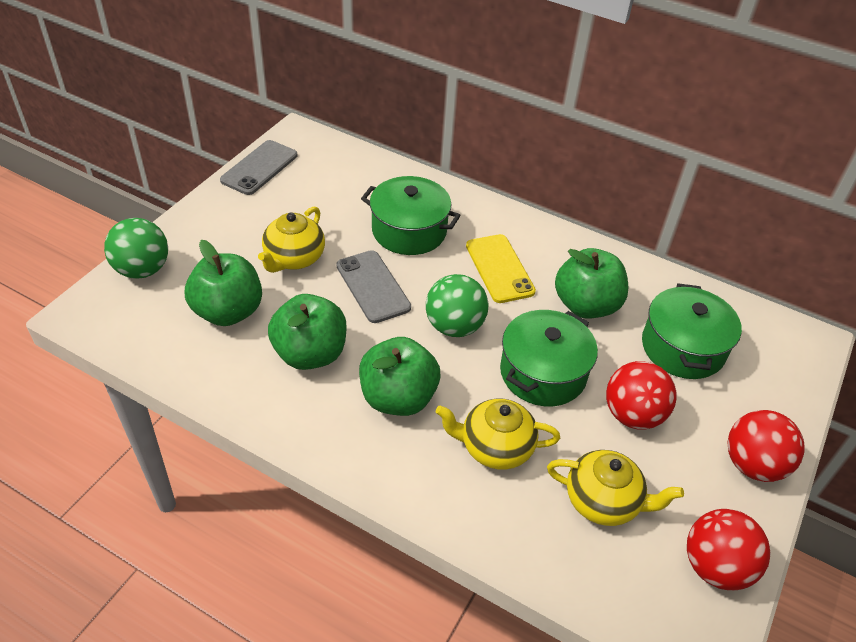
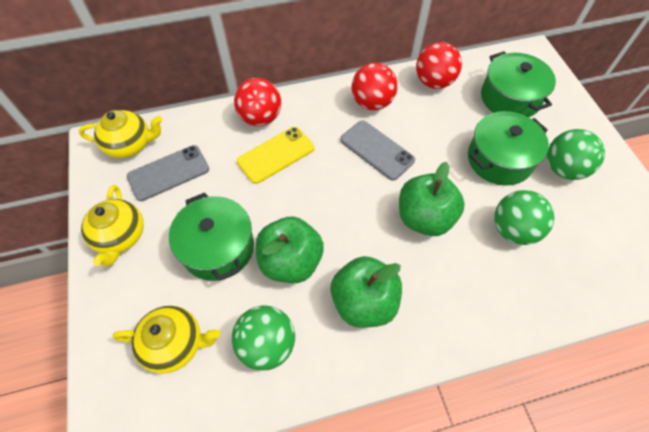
green apple: [185,240,262,326] [268,294,347,370] [359,337,440,416] [555,248,628,319] = 4 -> [256,216,324,283] [330,256,402,328] [399,162,465,236] = 3
green ball: [104,218,168,279] [426,274,489,337] = 2 -> [232,305,295,371] [494,190,555,245] [547,129,605,180] = 3

